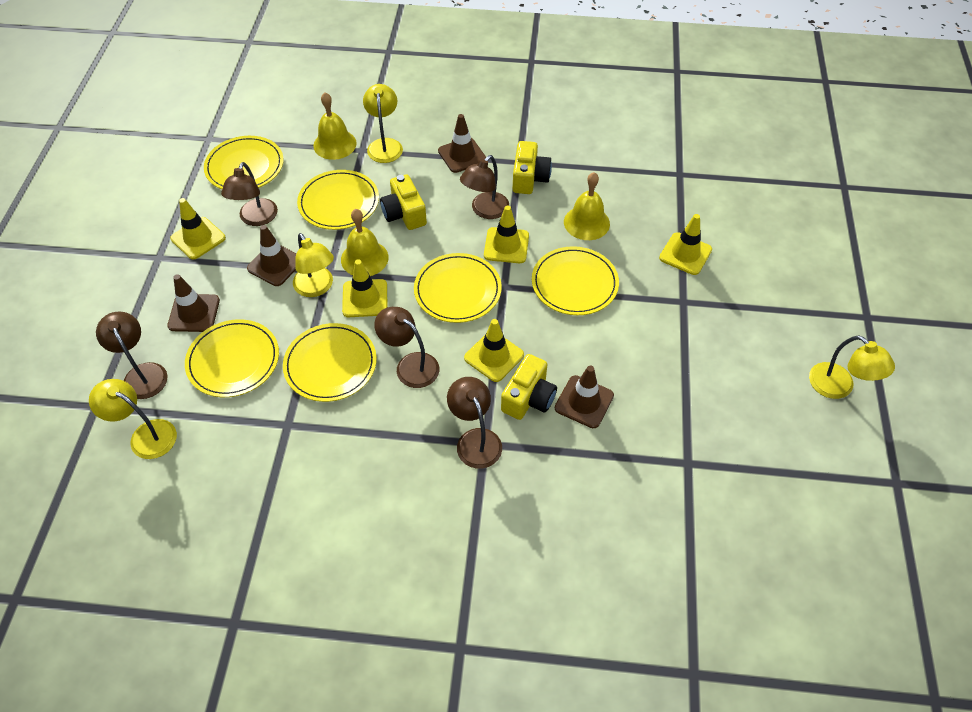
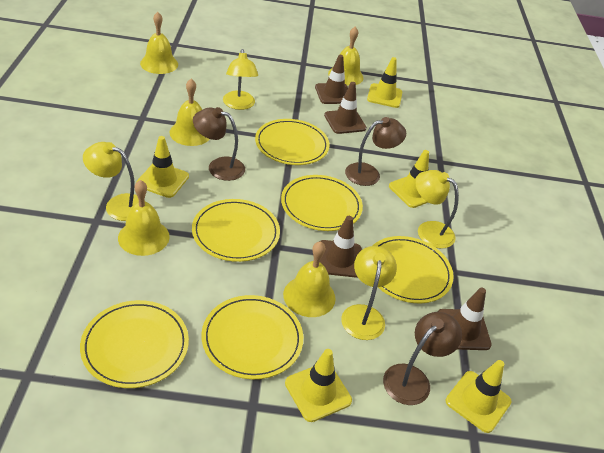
brown lamp: [96,311,168,399] [221,162,278,226] [374,307,439,388] [447,377,502,469] [460,155,509,219] = 5 -> [193,107,245,181] [345,117,406,186] [383,312,462,405] = 3
yellow bell: [313,92,357,160] [341,209,388,276] [564,172,610,240] = 3 -> [118,180,170,256] [140,12,178,74] [169,79,210,146] [283,241,336,317] [328,26,363,85] = 5
yellow camera: [380,174,427,230] [501,354,557,420] [513,141,552,194] = 3 -> none = 0

